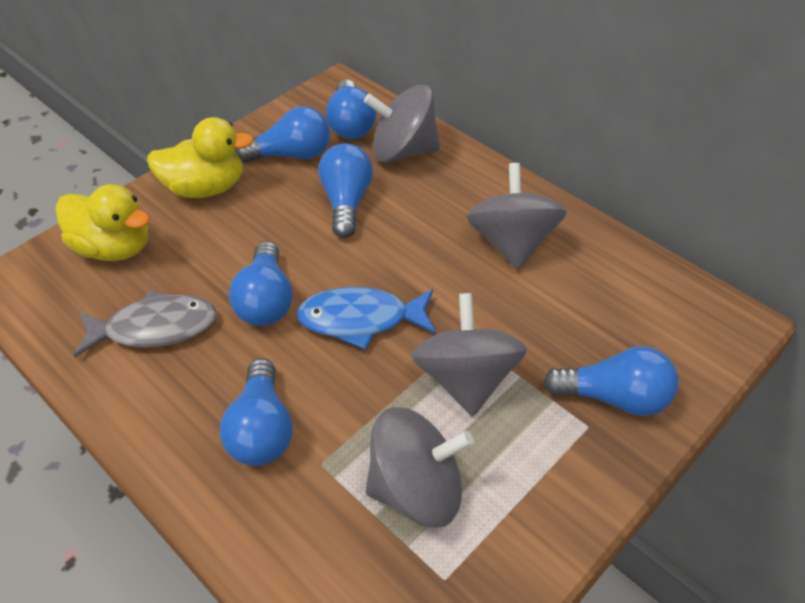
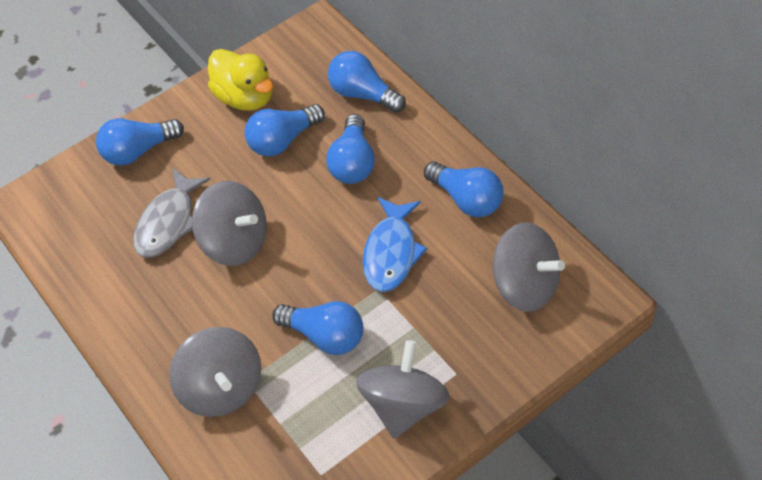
yellow duck: [56,184,150,261] [147,117,254,198] = 2 -> [208,49,273,111] = 1

